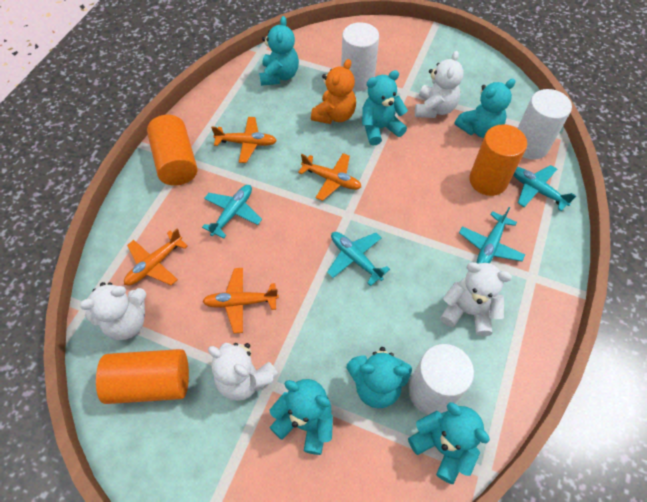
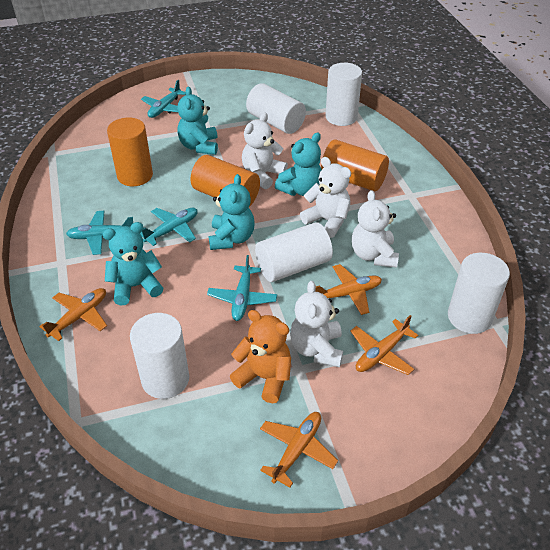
turquoise teddy bear: [259,16,299,86] [269,379,333,455] [347,347,412,408] [362,70,408,145] [408,402,490,484] [455,79,516,138] = 6 -> [102,222,163,305] [177,86,218,155] [209,174,255,250] [275,133,322,196] = 4
white cylinder: [341,22,379,91] [409,344,474,415] [517,89,572,160] = 3 -> [130,313,189,399] [246,83,306,134] [255,222,333,282] [325,63,362,126] [448,253,510,334] = 5

